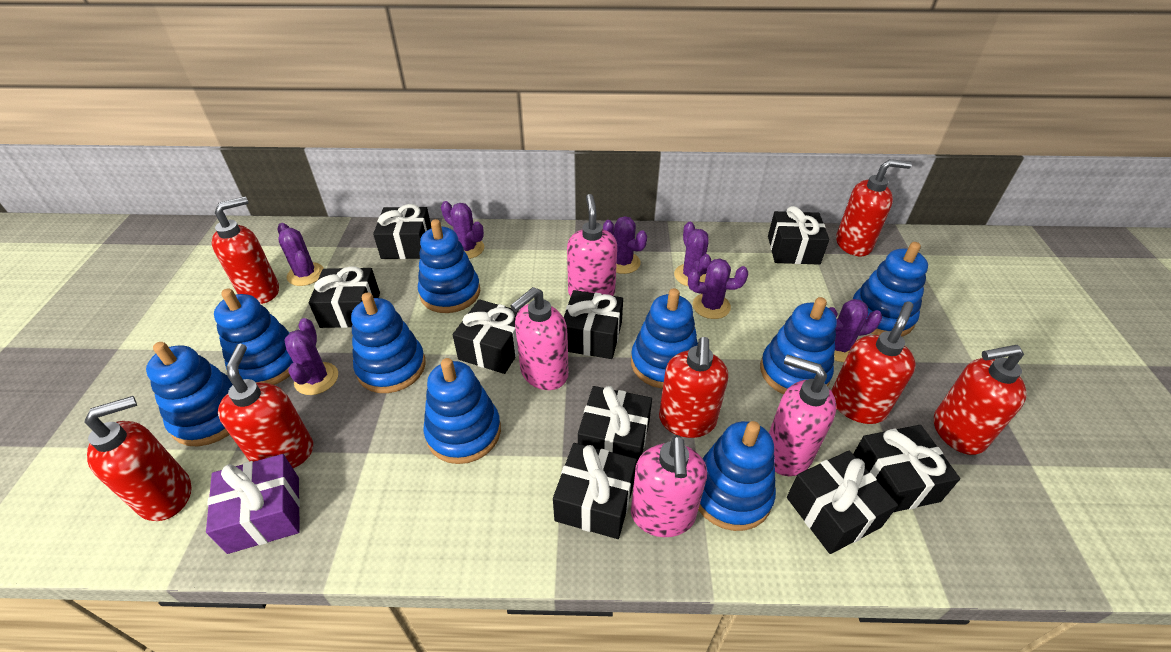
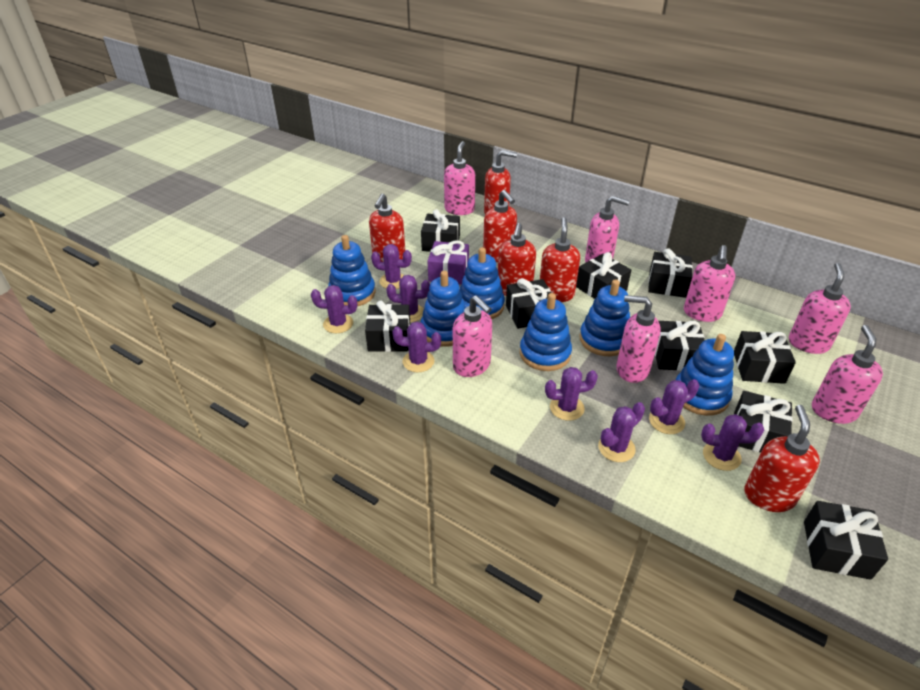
blue stacking toy: [146,342,233,446] [214,288,293,385] [351,292,426,393] [418,219,480,313] [423,358,501,464] [631,288,698,389] [698,421,776,531] [760,297,837,395] [853,242,928,337] = 9 -> [328,235,375,306] [421,271,465,347] [460,247,505,319] [520,293,572,371] [579,279,630,356] [676,334,734,416] = 6
pink soap dispenser: [510,287,569,390] [567,194,617,297] [631,435,707,537] [769,354,836,476] = 4 -> [444,141,475,215] [453,295,492,377] [585,196,630,262] [616,295,661,383] [684,245,735,322] [789,263,851,354] [812,325,883,424] = 7
purple cactus: [277,223,324,286] [284,318,338,395] [441,201,484,259] [603,216,647,274] [674,222,711,287] [688,258,748,319] [829,299,882,362] = 7 -> [311,285,357,333] [371,244,412,289] [386,275,430,322] [392,322,441,372] [545,367,598,421] [598,402,645,462] [649,379,699,434] [701,414,764,471] = 8
red soap dispenser: [84,396,191,521] [212,196,279,304] [218,344,313,468] [659,337,728,438] [831,301,916,424] [836,159,912,256] [934,345,1027,455] = 7 -> [369,194,405,262] [483,190,517,262] [484,150,517,214] [498,223,536,296] [540,217,580,302] [744,405,820,512] = 6

